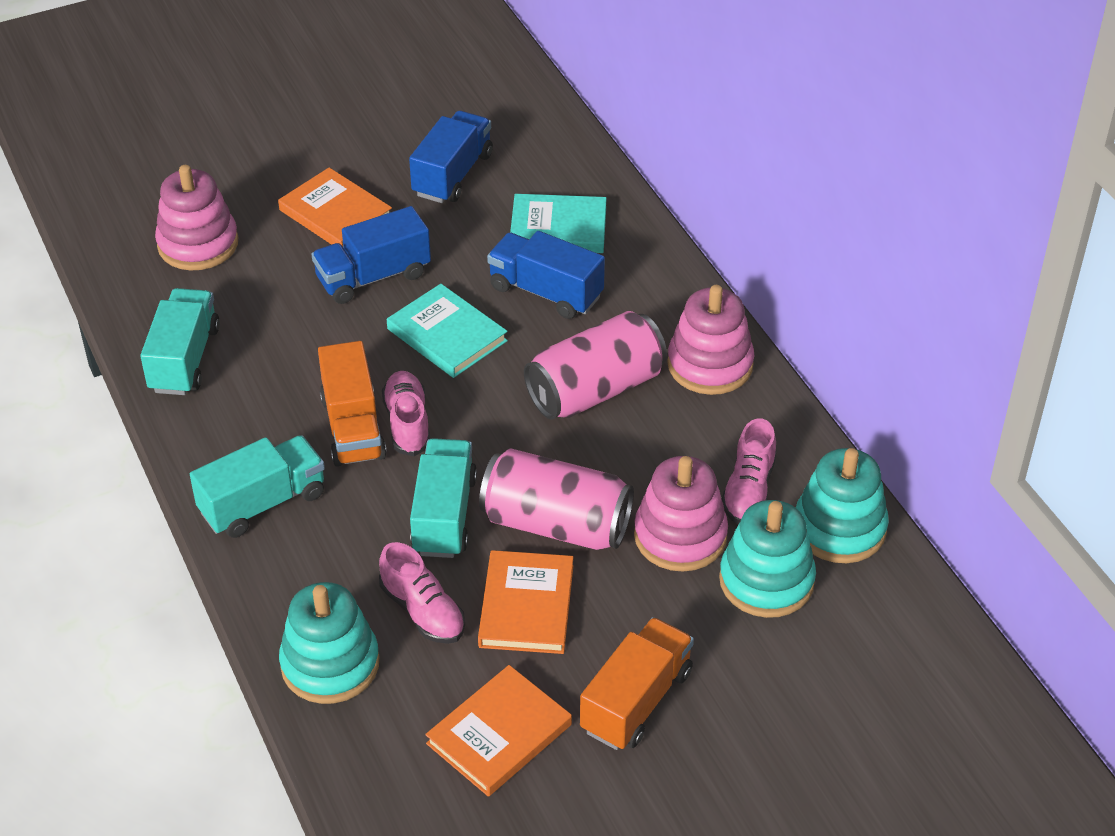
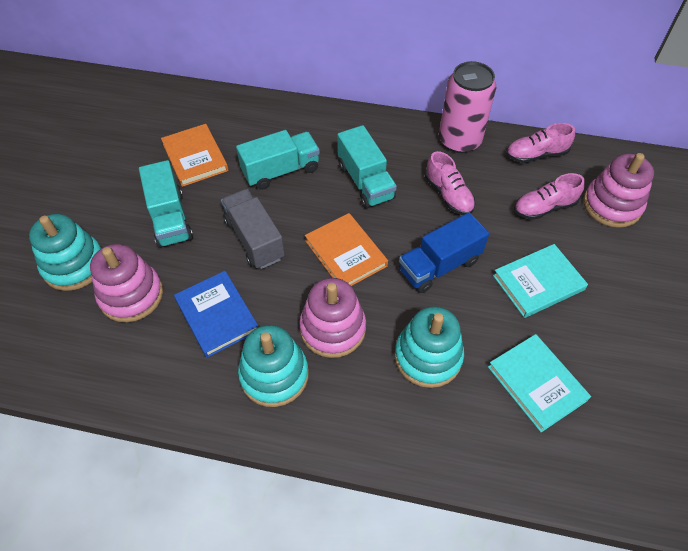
blue book: none = 0 -> [174,271,258,358] = 1
blue truck: [312,206,431,304] [409,111,493,203] [487,231,605,319] = 3 -> [399,212,489,293] = 1
grey truck: none = 0 -> [221,189,285,269] = 1
orange book: [278,168,392,248] [425,665,572,797] [478,550,573,654] = 3 -> [161,124,228,187] [305,213,388,286] = 2
orange truck: [318,341,387,467] [580,617,694,750] = 2 -> none = 0
pink can: [479,448,634,550] [524,311,667,419] = 2 -> [439,61,496,153] = 1

